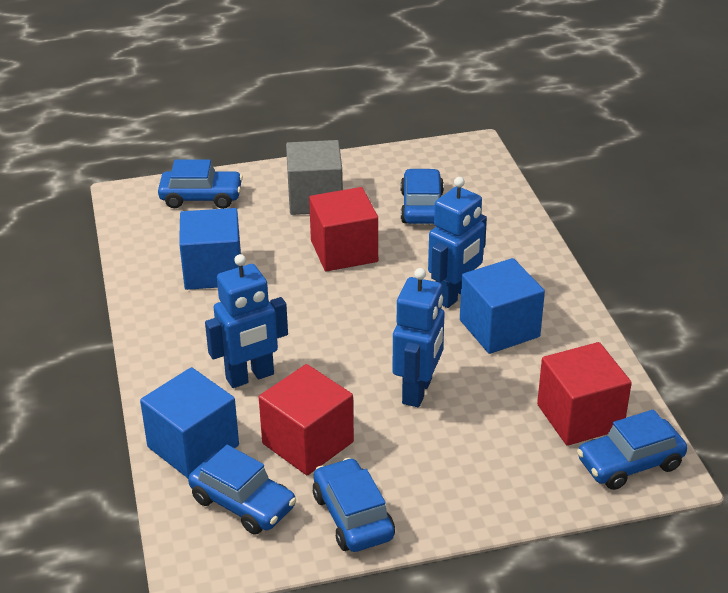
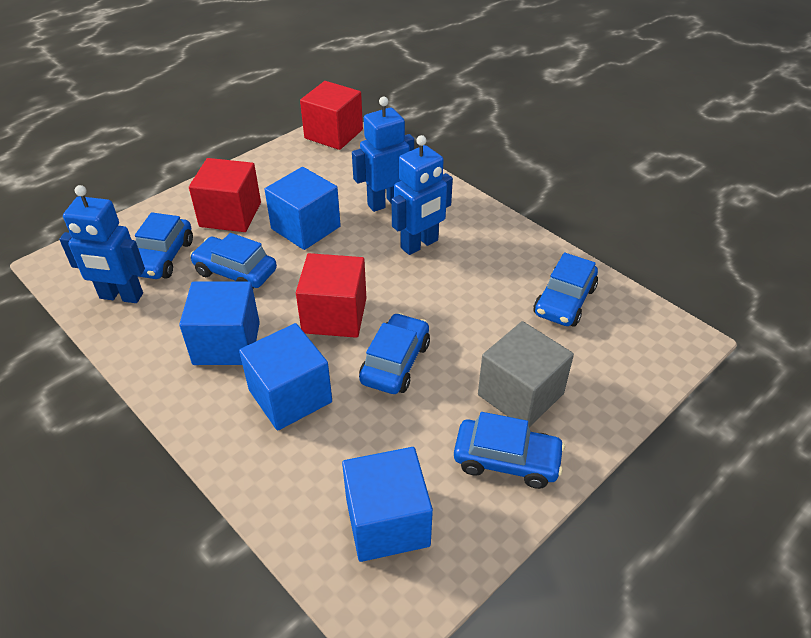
blue cube: [140,367,239,478] [179,208,241,290] [460,258,545,354] = 3 -> [179,281,260,365] [239,323,332,431] [264,167,341,250] [342,447,433,562] = 4

